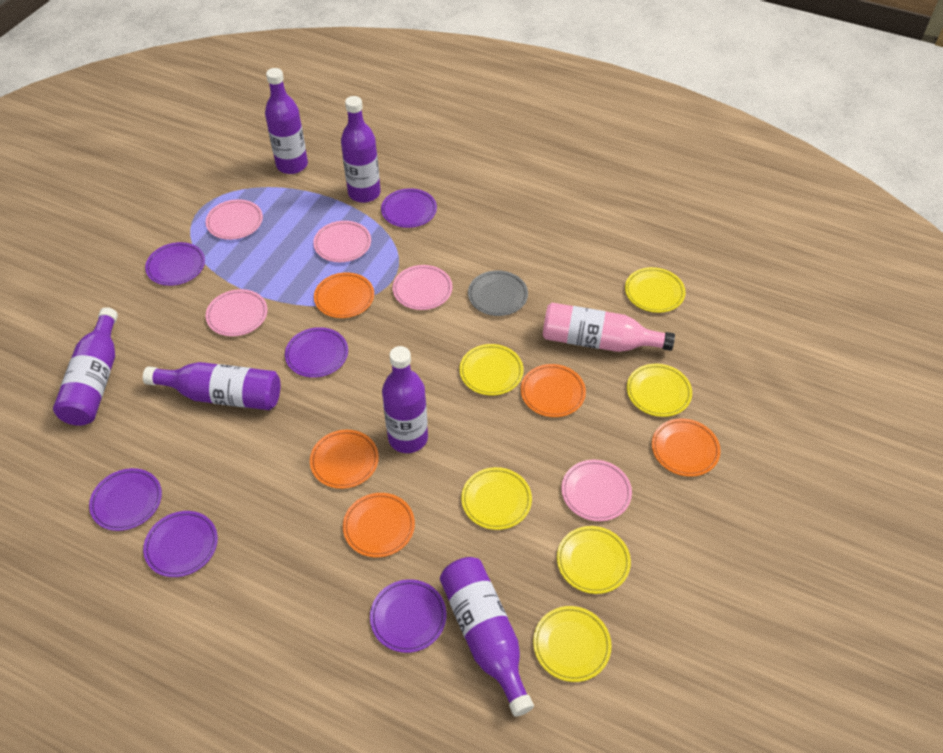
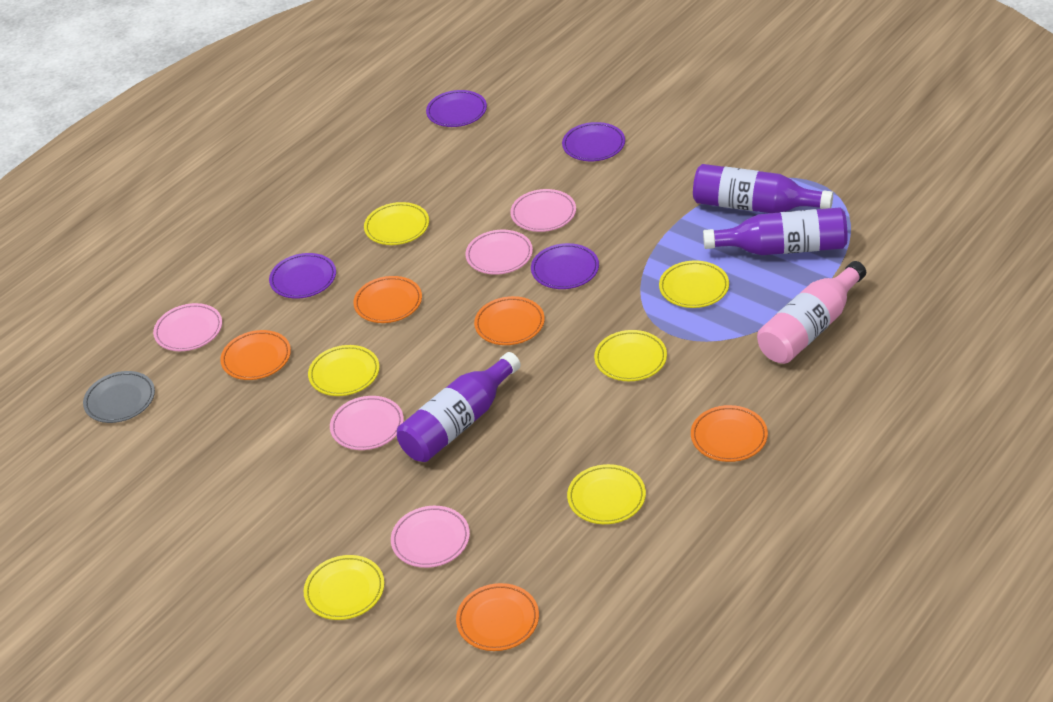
purple bottle: [53,307,118,426] [143,362,280,410] [265,68,308,174] [341,96,381,203] [382,346,428,453] [440,557,534,717] = 6 -> [397,352,521,462] [693,164,833,213] [703,207,848,255] = 3
purple plate: [89,468,162,531] [143,511,218,577] [145,242,205,286] [285,327,348,378] [370,579,446,653] [381,188,437,228] = 6 -> [269,253,336,298] [426,90,487,127] [531,243,599,289] [562,122,625,161] = 4

